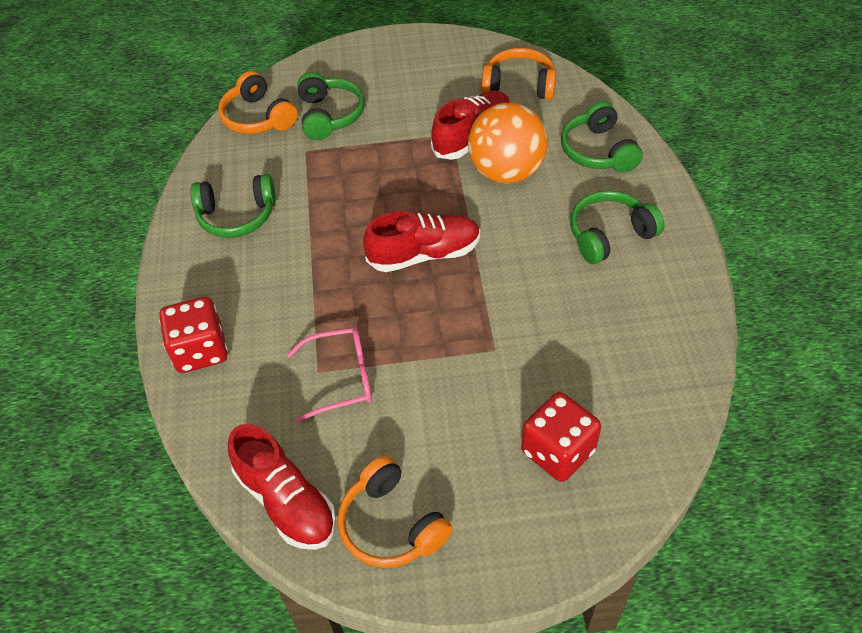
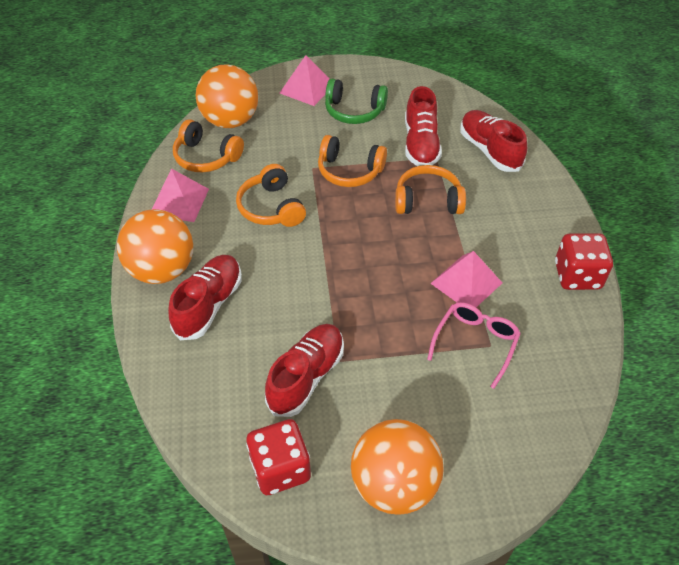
green headphones: [191,174,276,238] [297,72,365,140] [561,101,643,172] [570,190,664,264] = 4 -> [325,79,388,124] = 1
orange ball: [468,103,548,184] = 1 -> [117,209,193,284] [196,64,258,128] [351,419,444,515] = 3
orange headphones: [218,71,298,134] [338,456,453,568] [481,48,556,100] = 3 -> [173,119,244,172] [236,164,306,227] [318,135,387,187] [395,165,466,214] = 4
pink pyramid: none = 0 -> [152,168,209,222] [280,55,330,106] [430,251,502,307] = 3
red shoe: [228,424,336,550] [363,211,481,272] [431,91,511,160] = 3 -> [168,255,242,340] [265,324,344,417] [405,86,442,166] [460,110,527,172] = 4

